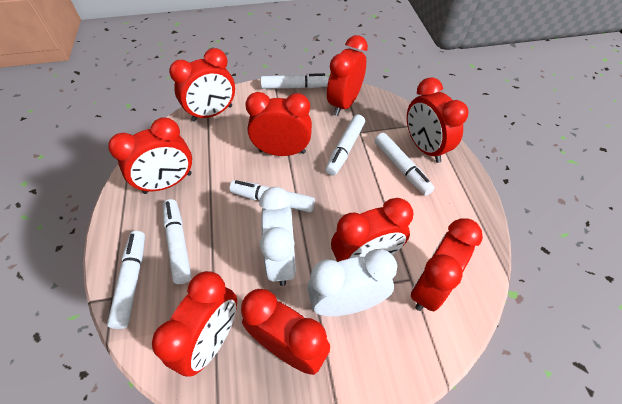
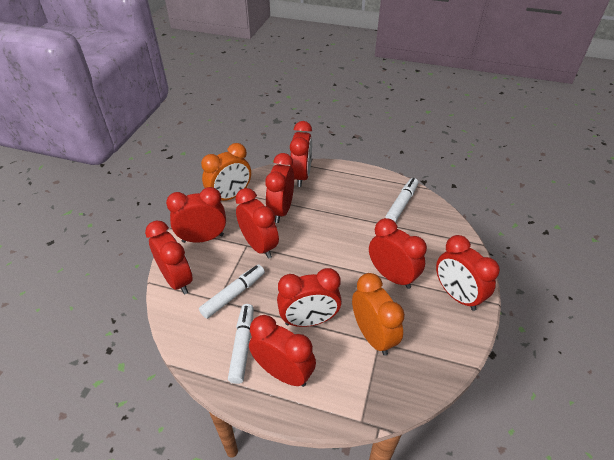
orange clock: none = 0 -> [201,143,251,201] [352,273,405,355] = 2
white clock: [259,187,296,286] [307,249,397,316] = 2 -> none = 0
white marker: [107,231,145,329] [163,199,192,284] [229,180,315,212] [261,73,329,89] [325,114,365,176] [375,133,435,196] = 6 -> [199,264,265,319] [228,304,254,384] [385,178,418,222] = 3

